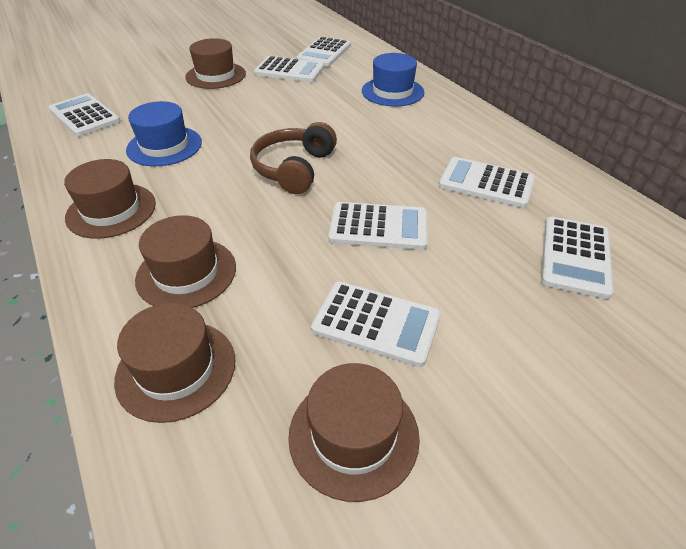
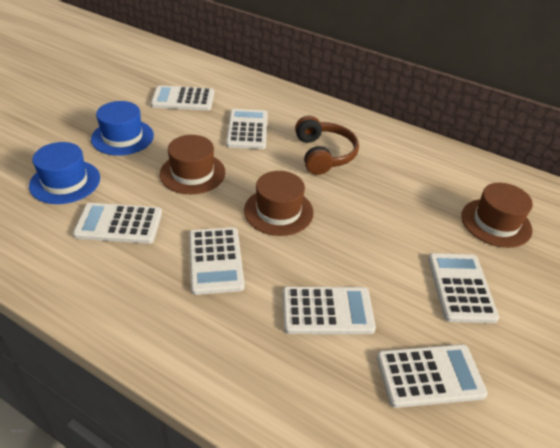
brown hat: [64,159,156,239] [114,303,235,423] [135,215,236,308] [185,38,246,89] [288,363,420,502] = 5 -> [160,135,226,194] [244,171,314,236] [461,183,533,248] = 3

